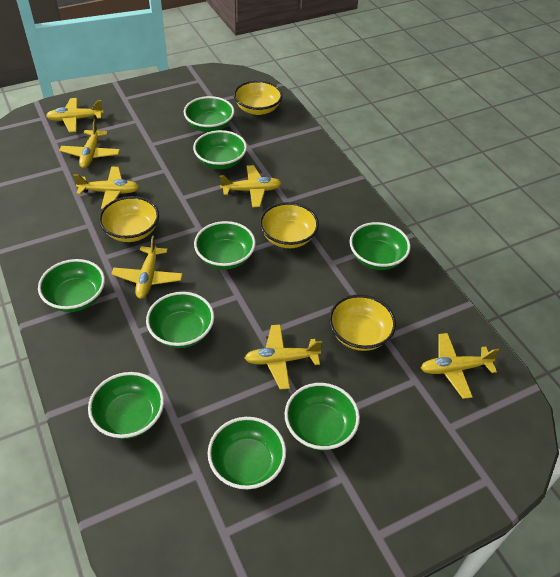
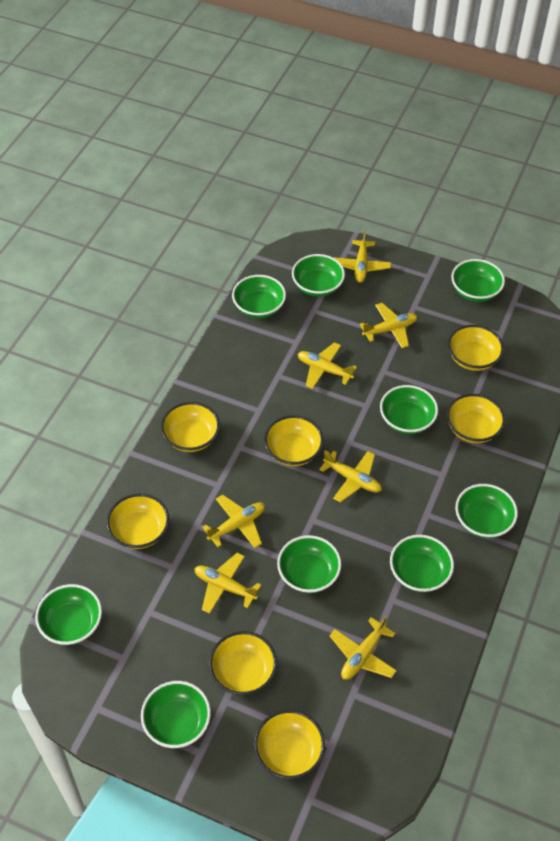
yellow bowl: [99,196,159,242] [233,80,283,115] [259,202,319,248] [329,295,396,351] = 4 -> [106,494,169,549] [161,402,220,452] [209,631,277,695] [254,710,325,779] [264,415,324,466] [446,394,505,443] [448,325,504,371] = 7

